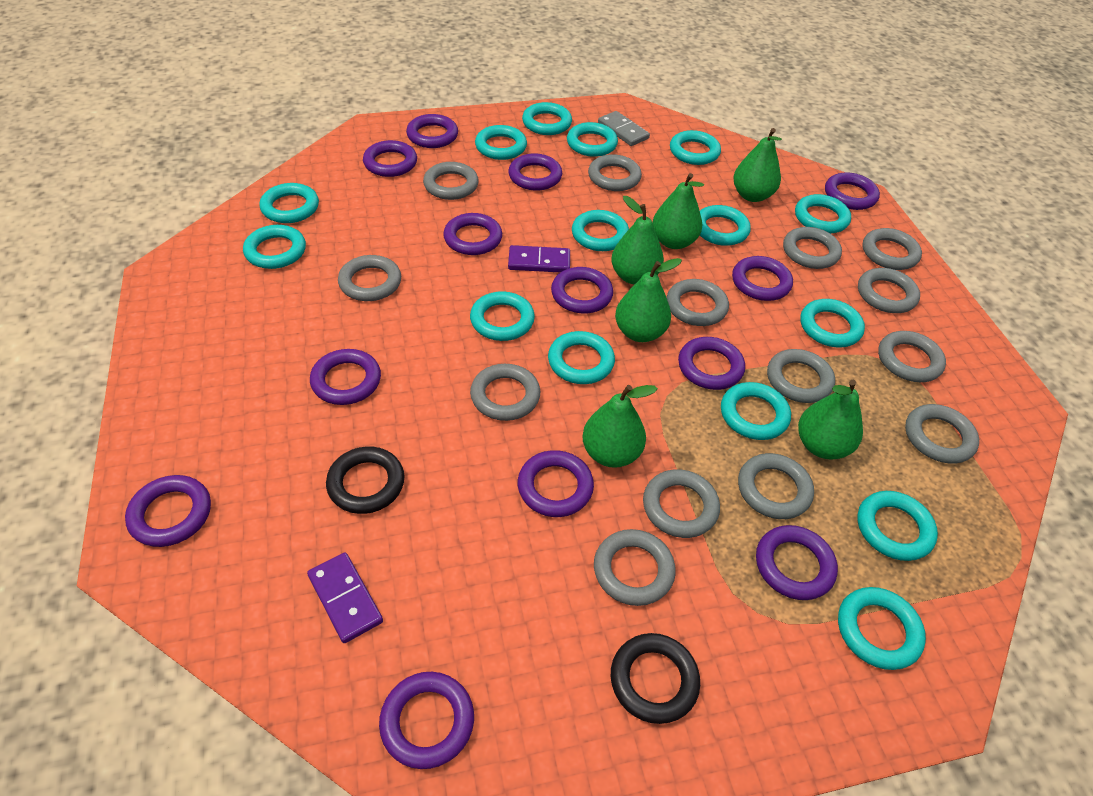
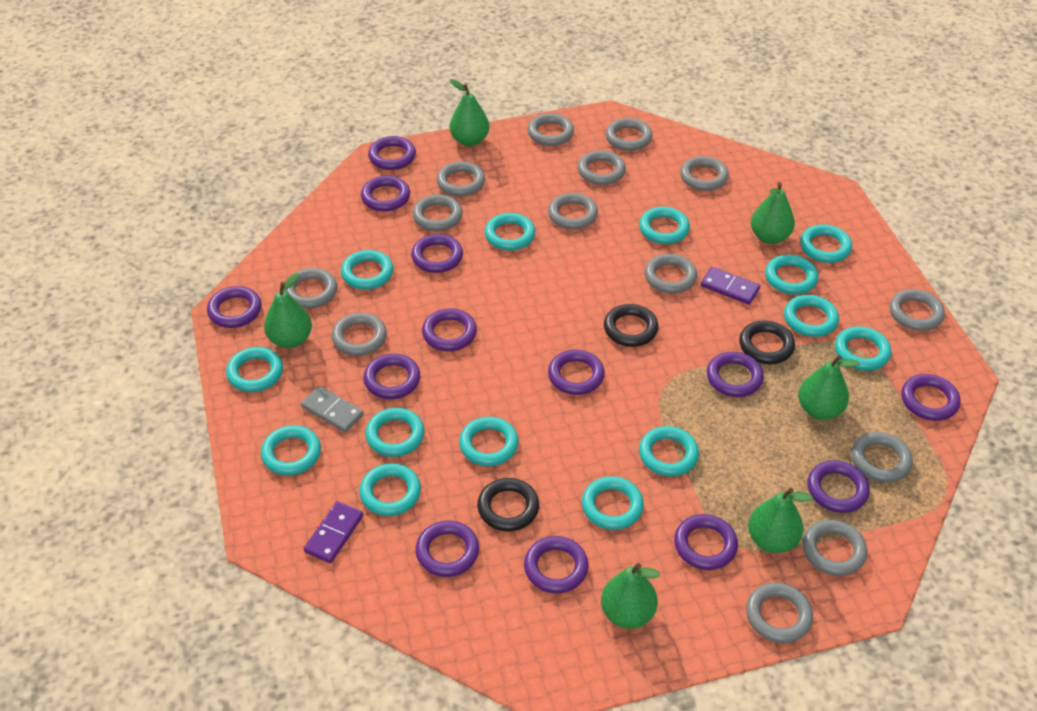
black ring: [326,447,405,514] [611,633,700,724] = 2 -> [477,478,539,531] [604,304,658,347] [739,321,795,364] = 3
turquoise ring: [243,225,306,269] [260,183,319,223] [470,291,535,341] [475,125,527,160] [522,102,572,135] [548,331,615,384] [567,122,618,157] [572,210,629,251] [670,130,721,165] [700,205,751,246] [721,382,791,440] [795,194,851,234] [800,299,865,347] [838,587,926,670] [857,491,938,561] = 15 -> [226,347,283,392] [261,425,321,475] [341,250,393,289] [360,463,421,516] [365,408,424,457] [459,417,518,466] [485,213,535,251] [582,476,644,530] [639,207,690,244] [639,426,699,476] [765,254,818,294] [784,295,839,337] [800,224,852,263] [835,326,891,371] = 14

